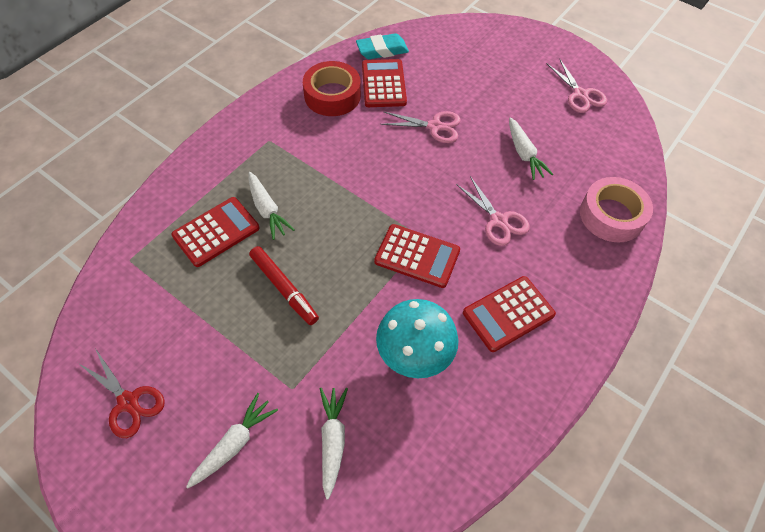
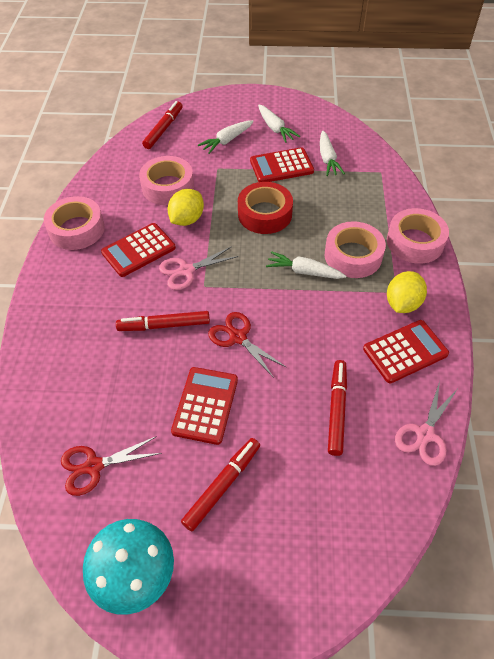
pink scissors: [381,111,461,143] [456,176,530,246] [547,60,607,113] = 3 -> [159,246,239,290] [395,381,457,466] = 2
pink tape: [580,177,653,243] = 1 -> [44,196,105,250] [139,156,194,205] [325,221,386,278] [387,208,449,264] = 4
red marker: [249,246,319,325] = 1 -> [116,311,210,331] [142,101,183,149] [181,438,260,531] [328,360,347,456] = 4
red scissors: [78,348,165,438] = 1 -> [61,436,162,496] [208,312,287,378] = 2
turquoise eraser: [356,33,409,59] = 1 -> none = 0
yellow lemon: none = 0 -> [168,189,204,226] [387,271,427,313] = 2

